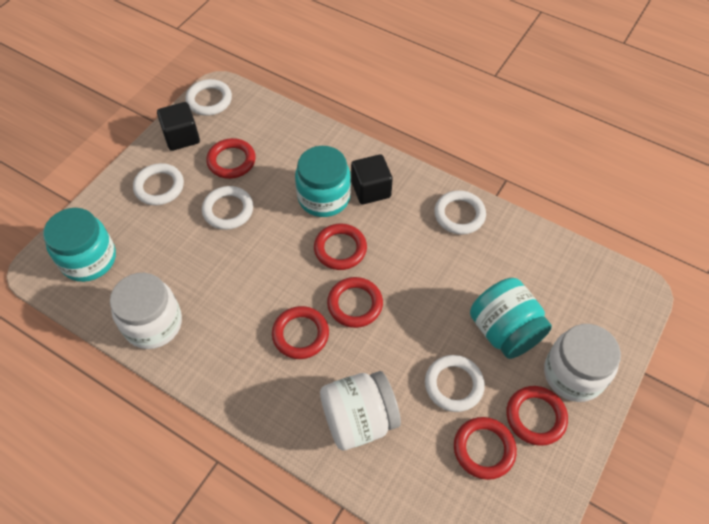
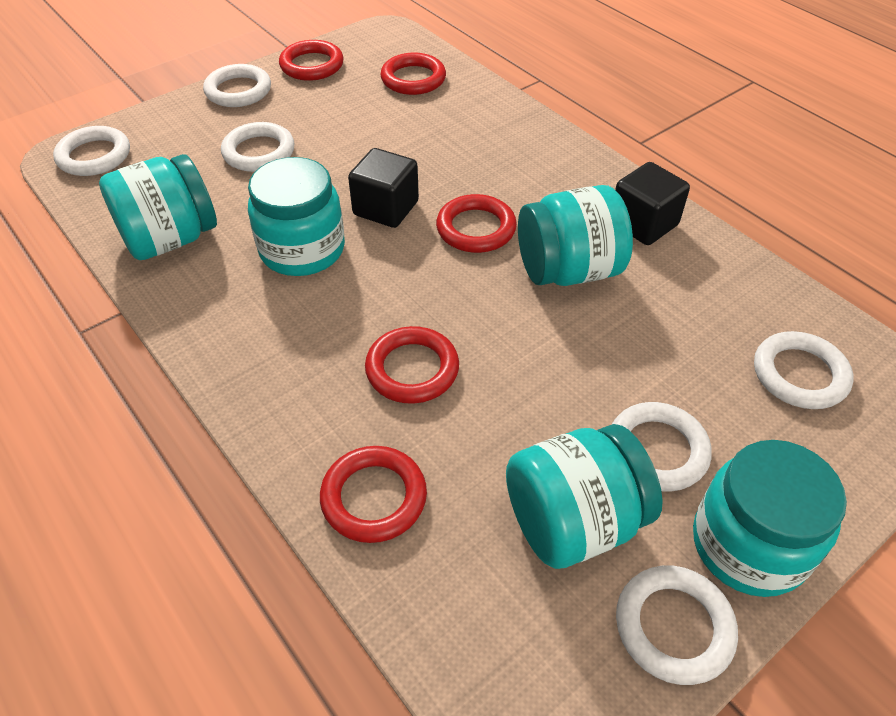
red ring: [206,138,256,179] [272,306,329,359] [314,224,367,270] [327,277,383,328] [454,417,517,480] [506,386,568,446] = 6 -> [279,40,344,81] [320,446,427,543] [365,326,459,404] [380,53,446,95] [436,194,517,253] = 5
turquoise jar: [43,208,116,282] [295,146,351,217] [470,278,552,359] = 3 -> [99,154,217,260] [248,157,345,276] [506,424,663,569] [518,185,633,286] [693,440,847,597] = 5
white jar: [110,273,182,349] [320,371,401,451] [544,324,621,402] = 3 -> none = 0
white ring: [133,163,184,205] [185,79,232,116] [202,186,253,230] [425,355,485,412] [434,190,486,235] = 5 -> [53,126,130,176] [203,64,271,107] [221,122,295,172] [611,402,712,491] [616,565,738,685] [754,331,853,409] = 6

